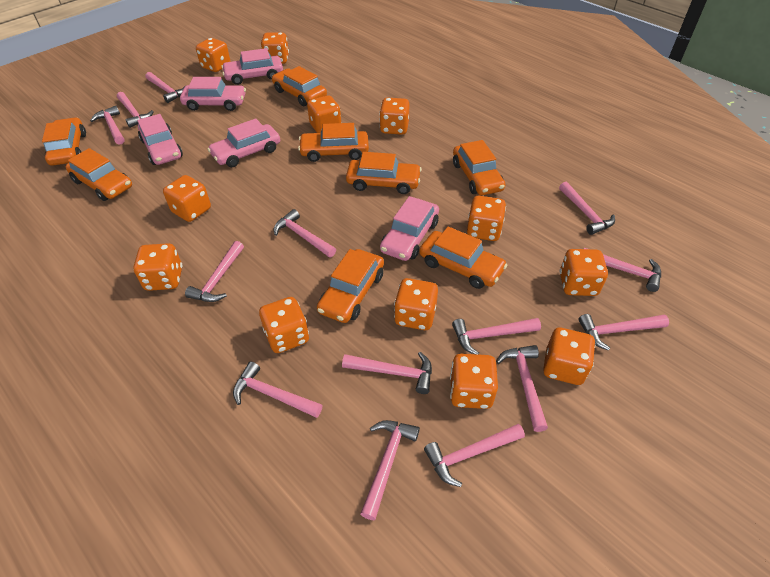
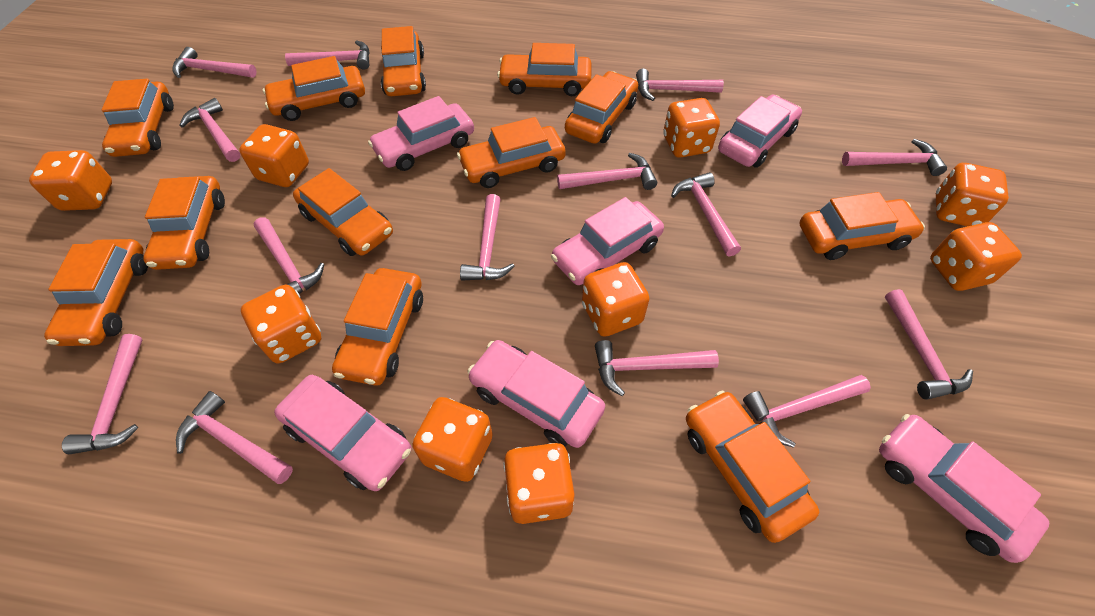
orange car: [42,117,86,165] [66,148,132,201] [272,66,327,106] [298,123,369,162] [317,249,384,323] [346,152,422,194] [419,226,507,289] [453,140,505,195] = 8 -> [44,239,148,346] [101,79,174,157] [143,176,225,270] [263,56,365,121] [293,168,393,256] [332,268,423,386] [381,26,426,96] [457,117,566,188] [497,43,592,96] [565,71,638,144] [686,390,819,543] [800,192,925,260] = 12
orange dice: [133,243,182,291] [163,175,211,222] [196,38,231,72] [259,297,309,353] [261,32,289,64] [307,95,341,133] [379,98,410,135] [394,278,438,330] [450,354,498,409] [467,196,506,241] [543,328,595,385] [560,249,608,296] = 12 -> [29,150,112,211] [239,124,309,187] [241,285,322,364] [412,397,493,482] [503,443,575,524] [582,262,650,337] [663,98,720,158] [930,222,1022,291] [936,163,1009,226] = 9
pink car: [137,114,183,165] [180,77,246,111] [208,118,280,167] [221,48,283,85] [380,196,439,261] = 5 -> [274,375,411,491] [368,96,474,171] [467,340,605,448] [551,197,664,285] [718,94,802,168] [879,414,1049,563] = 6

